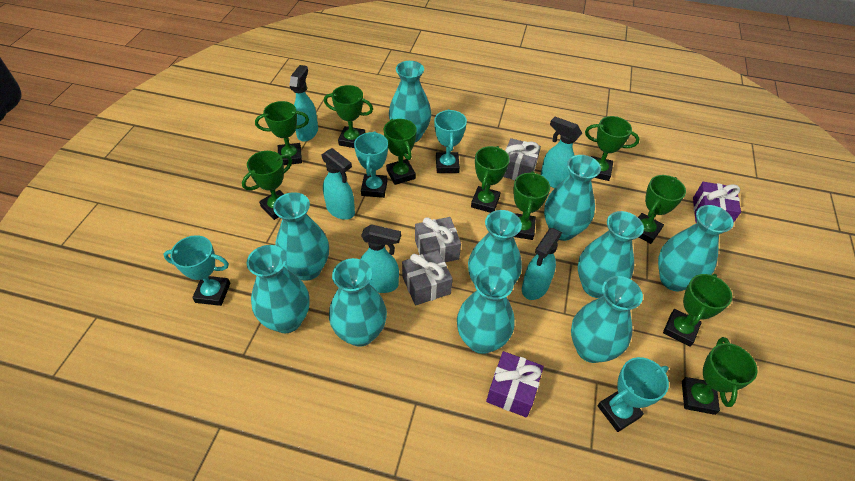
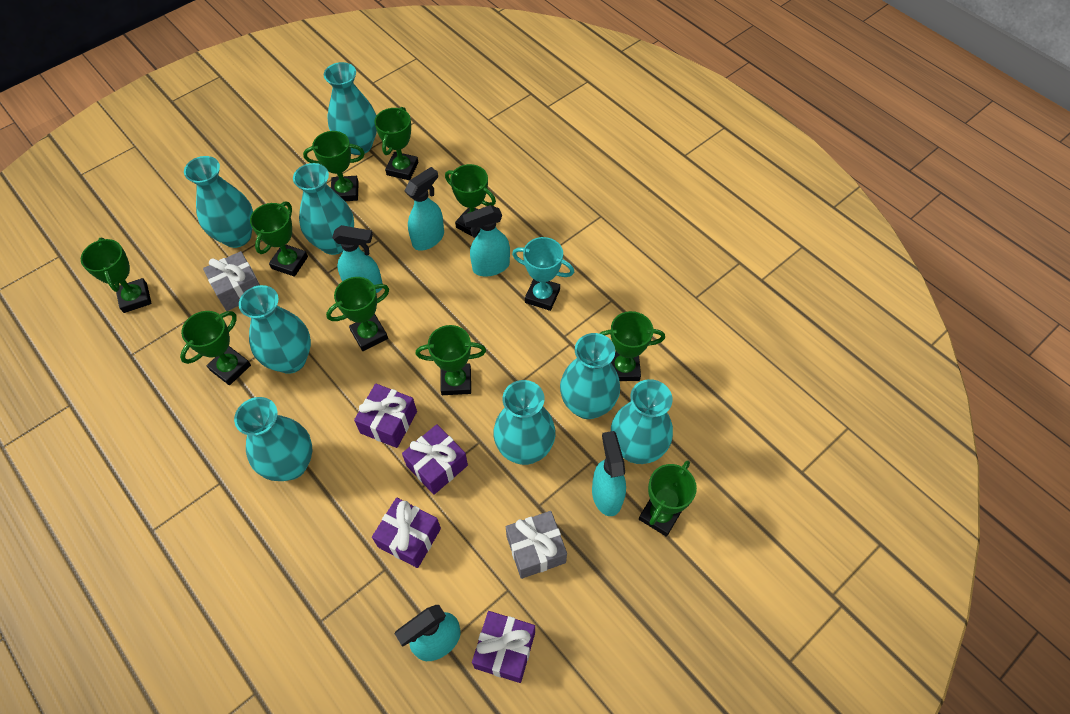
grey gift: [402,250,453,306] [415,217,461,262] [503,138,541,180] = 3 -> [203,251,260,311] [506,511,567,579] = 2
purple gift: [486,351,544,417] [693,182,741,223] = 2 -> [354,384,417,448] [372,498,441,568] [402,424,468,495] [472,611,535,683] = 4
turquoise trophy: [163,235,230,306] [354,131,388,198] [434,109,467,173] [597,357,669,432] = 4 -> [512,237,574,311] = 1
turquoise vase: [247,245,310,333] [273,192,329,281] [329,258,387,347] [389,61,431,142] [457,266,515,354] [468,210,522,284] [544,155,601,241] [571,276,643,363] [578,211,644,298] [658,205,734,291] = 10 -> [184,156,253,248] [234,397,312,481] [239,285,311,374] [293,163,354,255] [324,62,377,155] [493,380,556,465] [560,333,620,419] [611,379,673,464] = 8

